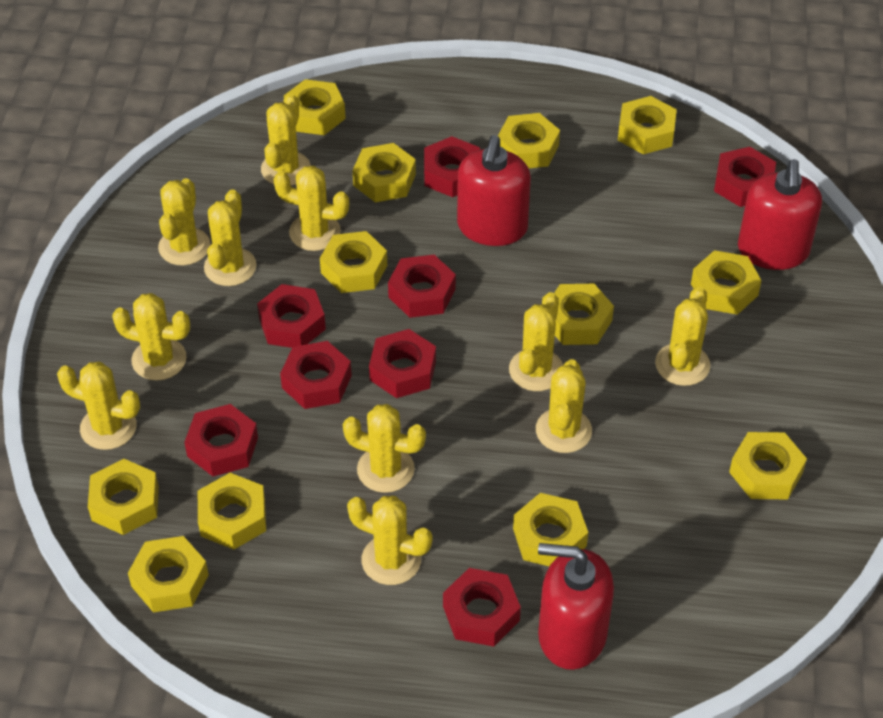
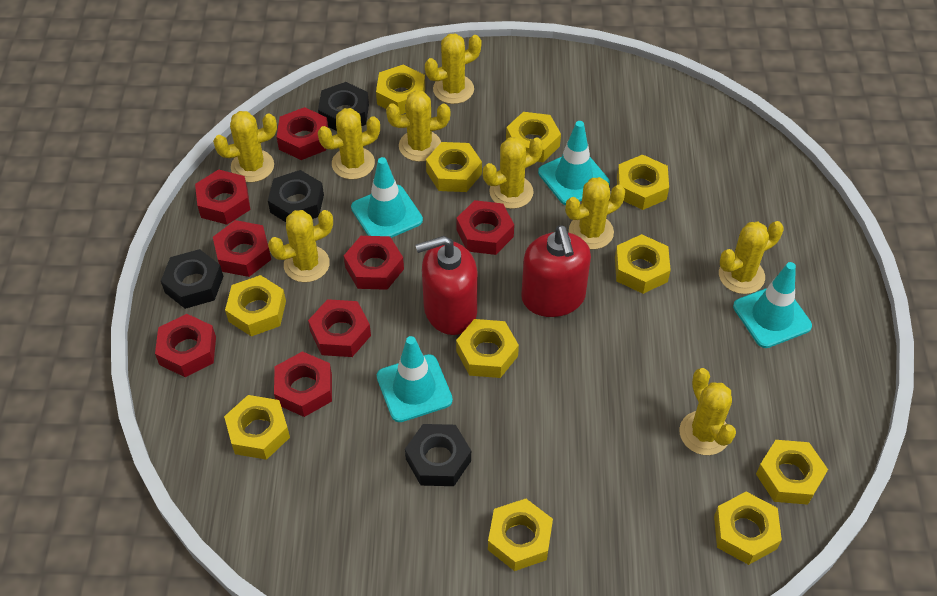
black nut: none = 0 -> [161,249,223,309] [268,170,324,222] [318,82,369,131] [405,424,471,486] = 4
red soap dispenser: [457,135,531,246] [538,543,614,670] [738,159,822,270] = 3 -> [415,236,478,335] [521,225,591,317] = 2
turquoise traffic cone: none = 0 -> [351,157,423,238] [377,336,453,422] [538,121,610,205] [733,262,812,348] = 4
yellow cactus: [57,362,140,450] [112,293,190,381] [158,178,210,266] [204,189,256,286] [261,93,311,186] [274,166,349,251] [343,404,426,493] [347,496,432,585] [509,292,563,391] [536,359,592,453] [655,286,710,386] = 11 -> [213,111,277,182] [268,210,333,282] [318,108,380,179] [386,90,450,162] [425,34,482,104] [483,137,543,209] [565,177,625,250] [679,368,736,455] [719,221,784,294] = 9
yellow nut: [88,459,159,535] [128,536,209,613] [198,473,266,549] [284,79,346,135] [320,231,387,293] [353,143,416,202] [498,113,560,168] [513,493,588,566] [554,284,614,345] [618,96,677,154] [691,250,762,315] [729,432,807,499] = 12 -> [224,395,290,460] [225,275,286,336] [376,64,425,115] [426,142,482,192] [456,319,519,378] [488,499,553,571] [506,112,561,162] [615,234,671,294] [617,154,669,210] [714,492,782,565] [756,440,828,505] = 11

